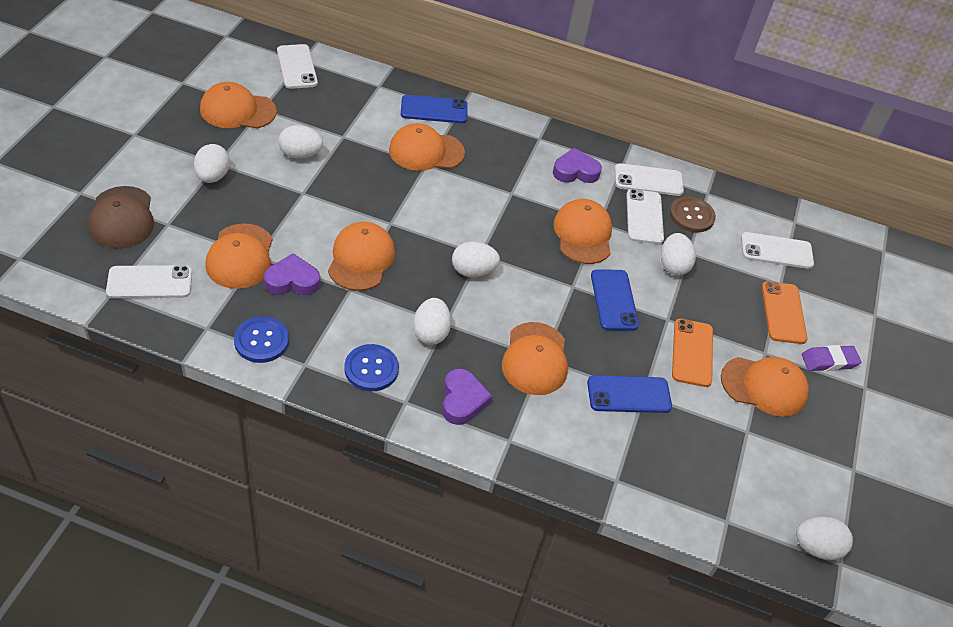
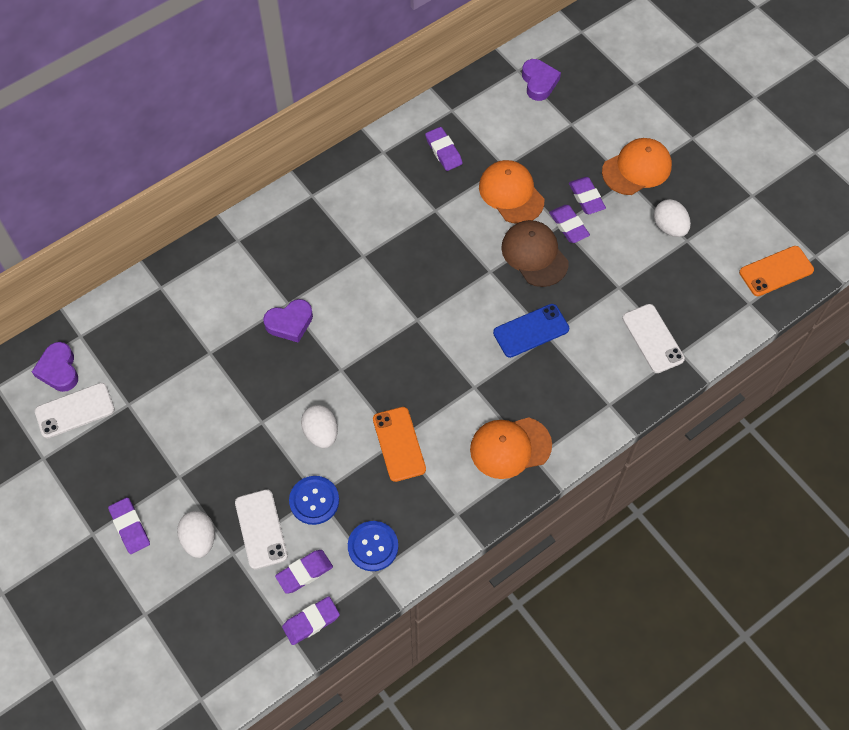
blue phone: [401,95,468,123] [587,375,672,413] [591,269,639,330] = 3 -> [493,304,569,358] = 1
brown button: [670,196,716,233] = 1 -> none = 0
orange cap: [200,82,277,129] [205,224,273,289] [328,222,395,291] [389,123,465,171] [502,322,568,395] [553,199,612,264] [721,357,809,417] = 7 -> [470,417,552,479] [479,160,544,224] [602,138,672,195] = 3
purple eraser: [802,345,861,371] = 1 -> [108,497,150,554] [275,550,333,594] [282,596,340,645] [425,127,463,171] [549,205,590,243] [569,177,606,214] = 6
white egg: [194,144,230,183] [278,125,323,159] [413,298,451,345] [452,241,500,277] [661,233,696,275] [796,516,853,560] = 6 -> [177,511,215,558] [301,405,338,448] [654,199,691,237] = 3
white phone: [106,265,192,298] [277,44,318,89] [615,163,684,196] [626,189,664,244] [741,232,814,269] = 5 -> [35,383,115,438] [235,489,288,569] [622,304,685,373] = 3

